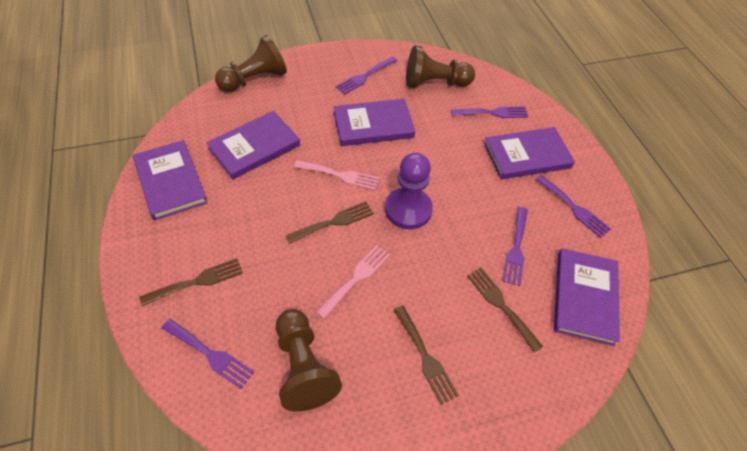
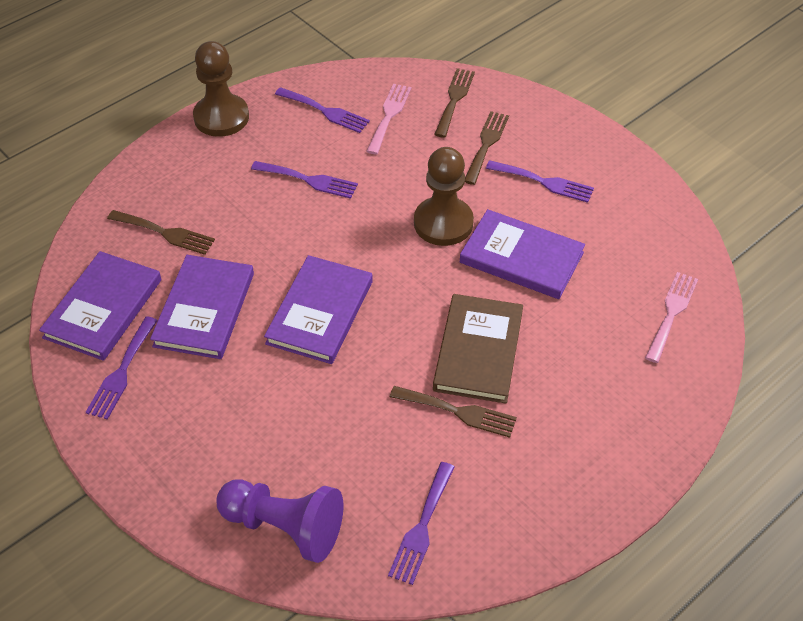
brown book: none = 0 -> [433,294,523,404] = 1
brown pawn: [215,35,287,92] [276,309,342,412] [406,45,475,88] = 3 -> [193,41,249,137] [414,147,474,246] = 2
purple book: [133,140,208,221] [206,111,300,180] [333,99,415,146] [484,127,575,179] [554,248,620,346] = 5 -> [39,251,161,361] [150,255,254,359] [264,255,373,364] [460,209,585,299] = 4

